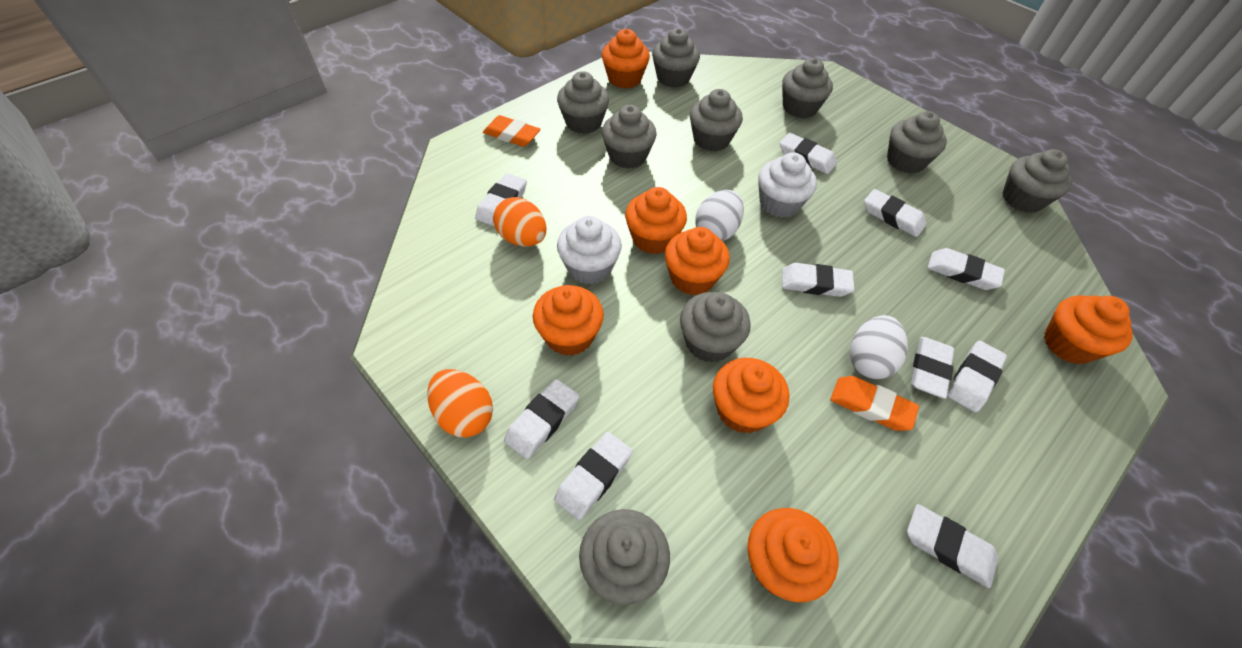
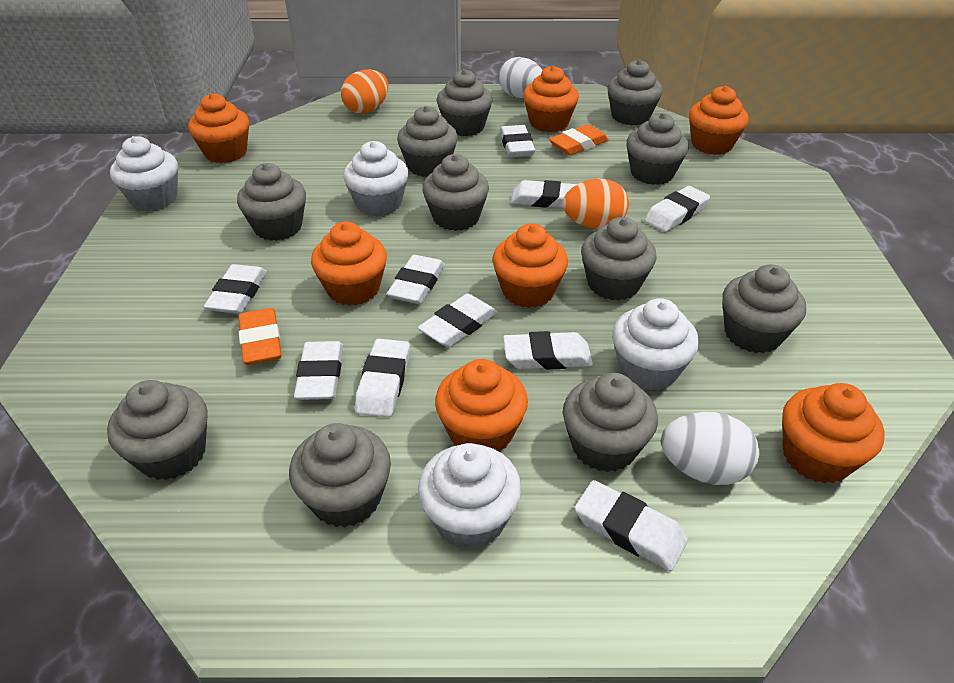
grey cupcake: [557,71,609,134] [579,509,670,605] [602,105,657,168] [652,28,700,88] [680,292,751,363] [690,89,743,152] [782,58,833,118] [887,111,947,174] [1003,149,1072,213] = 9 -> [107,380,208,480] [237,163,306,241] [289,423,391,527] [397,106,458,177] [422,154,489,231] [437,69,493,136] [563,373,658,472] [581,217,656,301] [607,59,663,125] [626,113,689,185] [722,264,806,353] = 11
white cupcake: [557,216,622,284] [758,152,817,218] = 2 -> [110,136,178,211] [343,141,409,216] [418,443,522,549] [612,298,699,391] = 4

